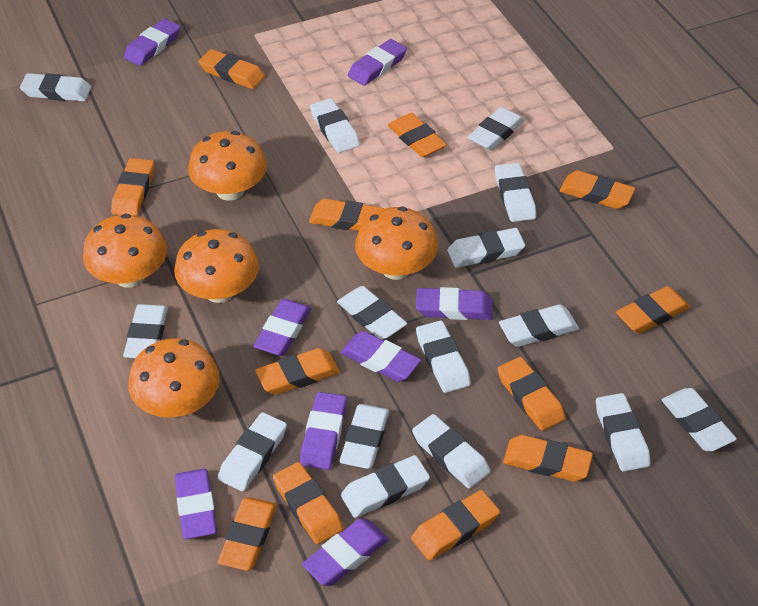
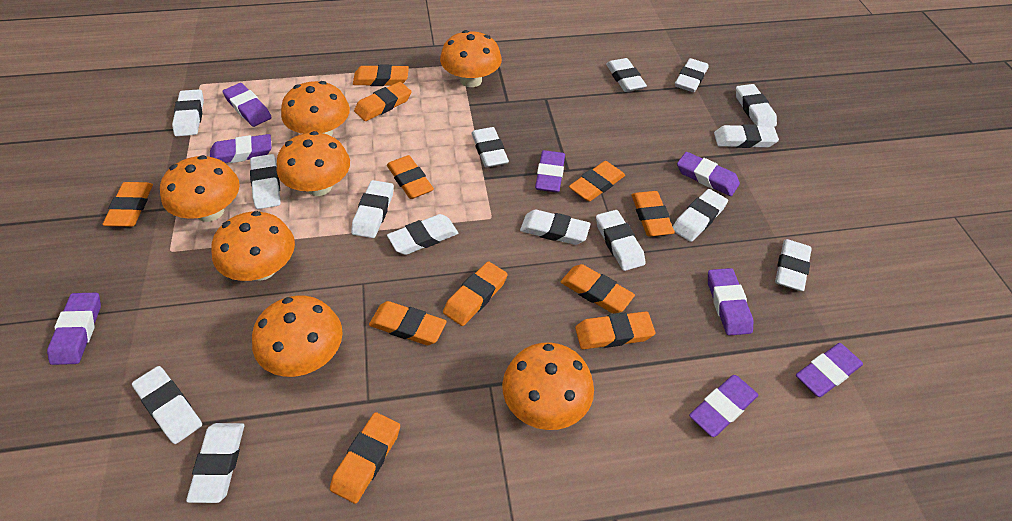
orange eraser: [111,158,154,216] [198,49,265,89] [218,497,277,571] [255,348,340,395] [273,462,343,544] [309,199,384,231] [388,113,447,157] [411,490,500,561] [498,357,565,431] [503,435,593,482] [560,171,635,209] [616,286,690,334] = 12 -> [103,182,153,227] [330,412,400,504] [353,65,409,86] [354,82,411,121] [369,301,446,345] [387,155,434,199] [443,261,508,326] [561,264,635,313] [569,161,625,202] [575,311,655,349] [632,191,675,236] = 11
orange mushroom: [83,214,167,288] [128,338,220,417] [174,229,259,303] [188,131,267,201] [355,207,438,280] = 5 -> [160,155,240,222] [211,211,295,281] [252,296,343,377] [276,131,350,196] [281,81,350,136] [440,30,502,87] [502,342,594,430] = 7

